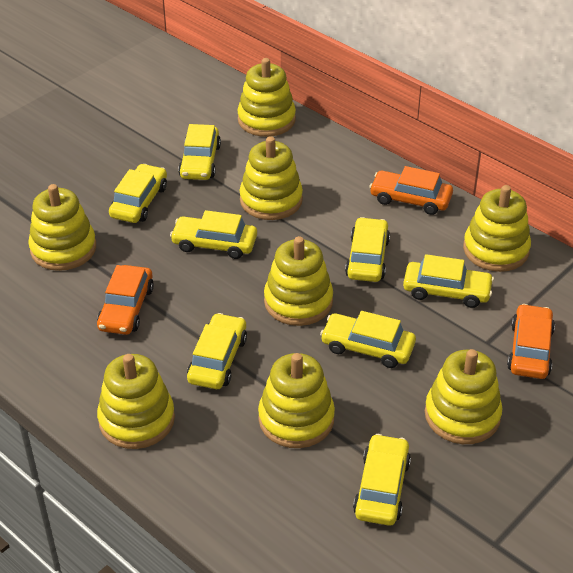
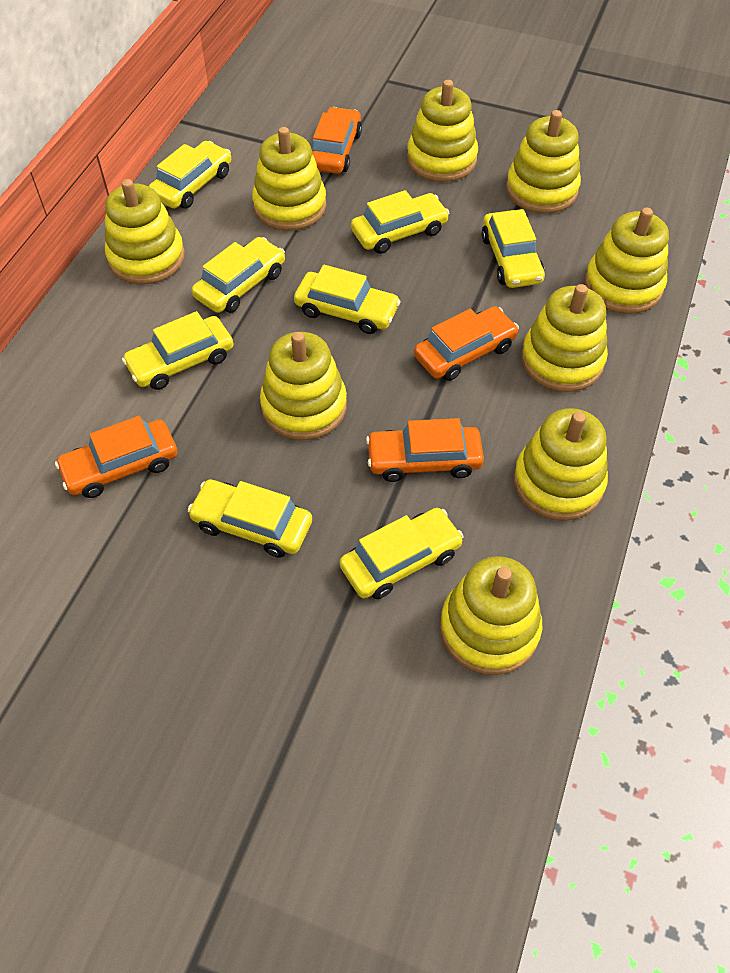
orange car: [97,265,154,335] [369,166,453,215] [507,304,555,379] = 3 -> [55,416,178,498] [312,107,362,174] [366,418,484,482] [414,306,519,381] = 4
yellow stacking toy: [28,184,96,271] [97,354,175,449] [237,58,296,137] [240,136,303,220] [258,353,335,448] [264,236,333,326] [425,349,503,444] [463,185,531,272] = 8 -> [105,179,185,284] [252,127,326,231] [260,332,347,440] [407,80,478,182] [440,556,542,675] [506,110,581,213] [514,408,608,521] [521,284,608,392] [585,208,669,314] = 9

